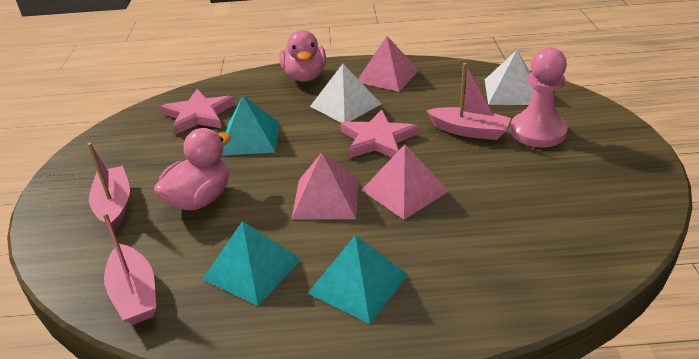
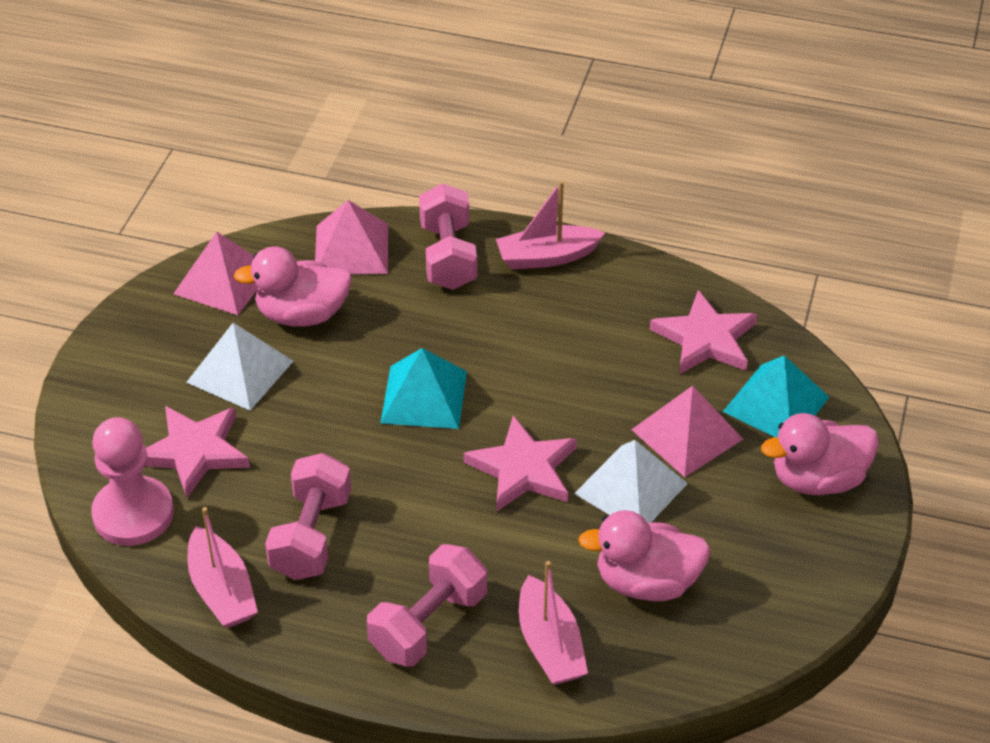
pink duck: [154,128,231,211] [280,30,326,82] = 2 -> [234,246,352,326] [578,510,711,601] [761,413,879,495] = 3
pink dumbbell: none = 0 -> [265,453,351,580] [367,544,487,666] [419,183,477,290] = 3
pink star: [161,89,235,135] [340,109,418,158] = 2 -> [145,406,250,498] [464,415,577,511] [650,290,757,374] = 3
turquoise pyramid: [202,221,301,306] [222,96,280,155] [307,235,408,324] = 3 -> [380,348,467,429] [723,355,829,437] = 2

